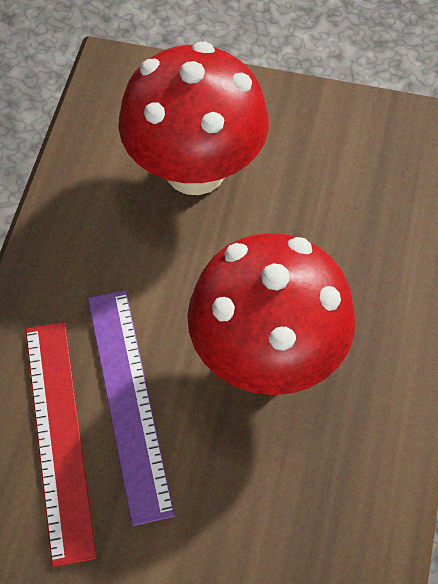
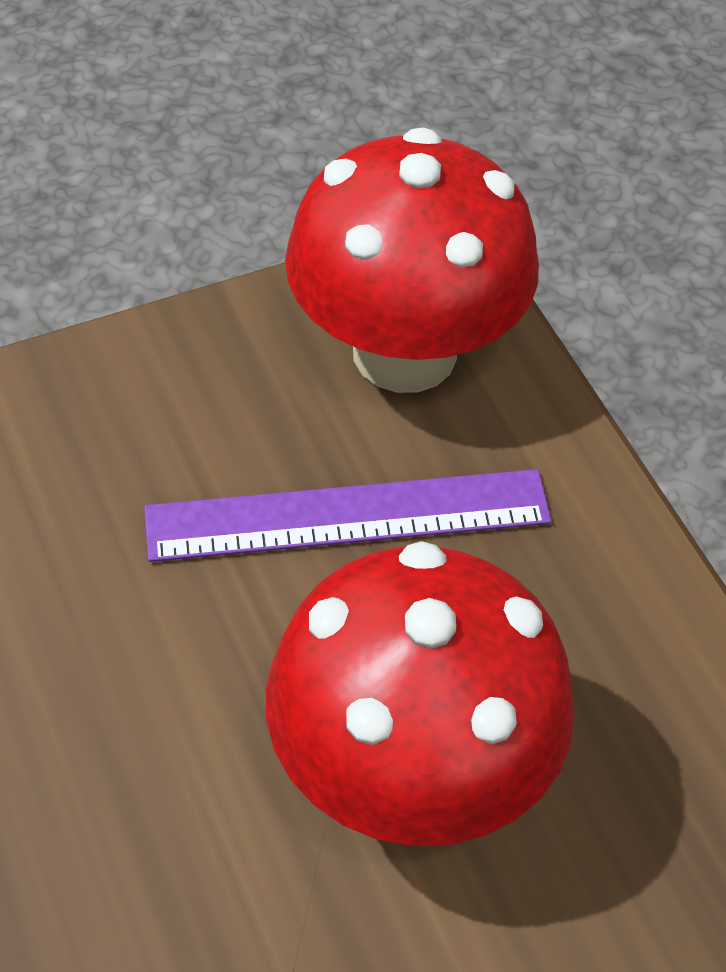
red ruler: [26,322,97,567] = 1 -> none = 0

